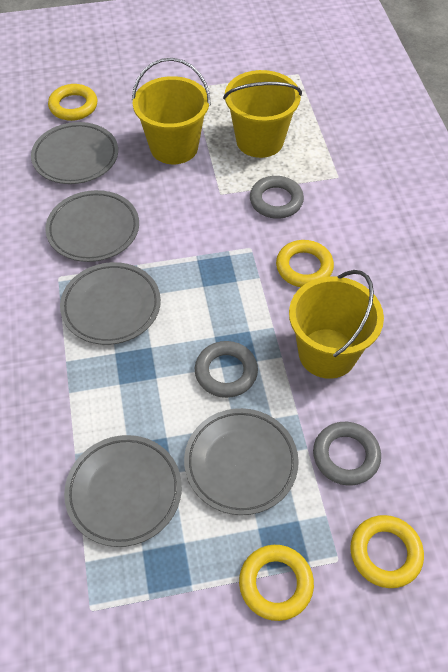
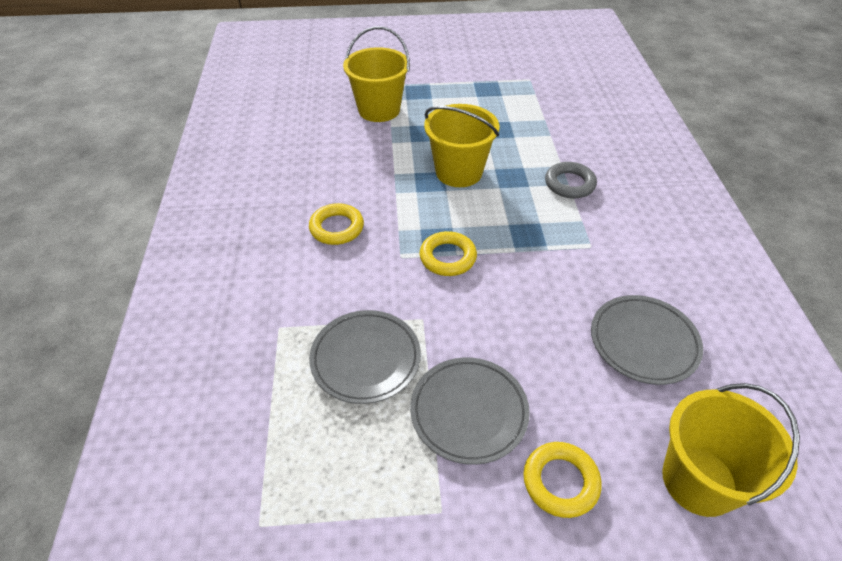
grey plate: [31,122,118,184] [45,190,139,262] [60,262,161,345] [64,435,182,547] [184,408,299,515] = 5 -> [309,310,421,404] [410,357,530,465] [591,295,703,385] = 3
grey ring: [195,341,258,398] [250,176,304,219] [313,422,381,486] = 3 -> [545,162,597,198] = 1
yellow ring: [48,84,97,121] [239,545,314,621] [276,240,334,287] [350,515,424,588] = 4 -> [309,203,364,245] [420,231,477,276] [523,442,602,518] = 3

